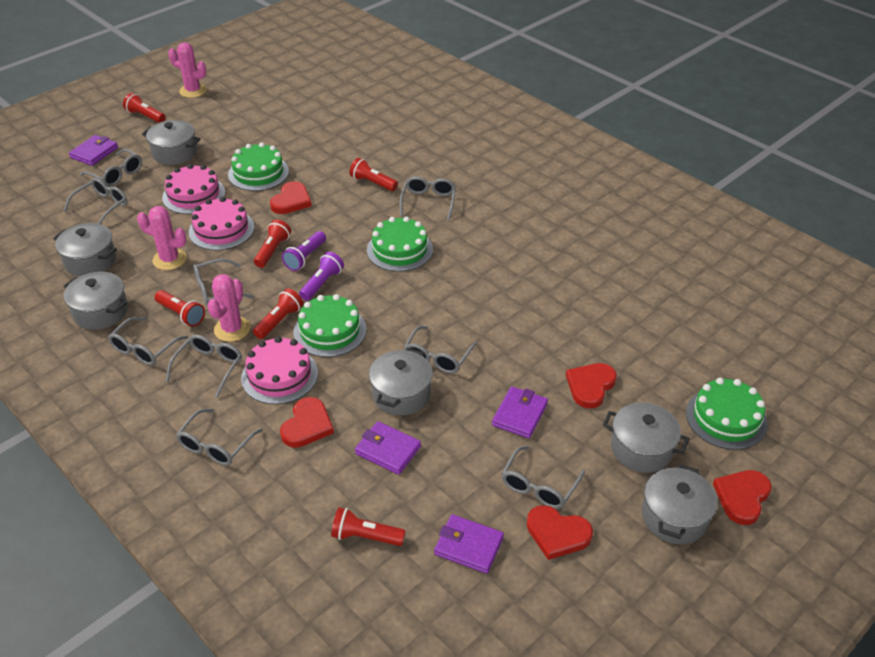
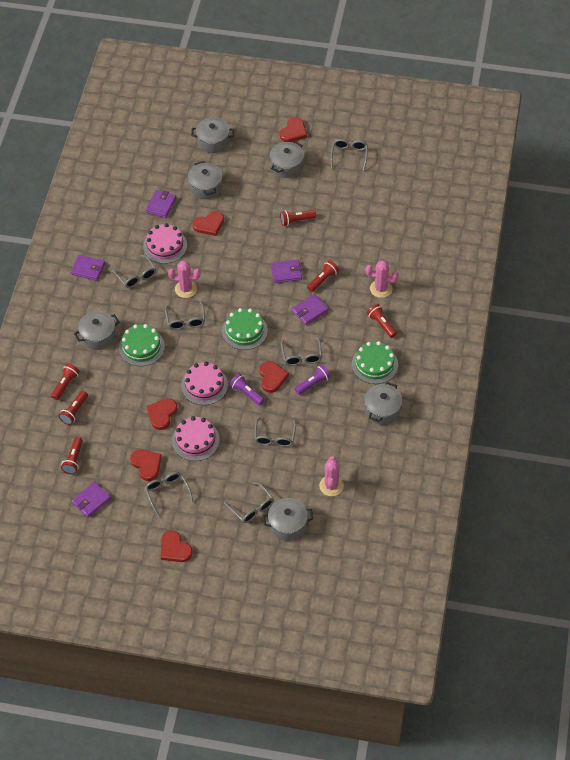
green cake: [228,142,289,191] [293,294,367,357] [367,217,433,272] [686,378,768,450] = 4 -> [119,324,165,366] [222,308,268,350] [352,341,398,384] = 3
grey glasses: [63,178,127,224] [80,149,142,186] [108,317,188,365] [166,335,242,398] [176,408,263,465] [193,258,254,306] [400,176,456,220] [403,326,477,373] [502,446,585,509] = 9 -> [112,255,156,288] [145,472,193,517] [165,301,205,330] [224,482,274,523] [254,417,296,447] [281,337,322,366] [330,139,368,171] = 7
purple wallet: [69,135,118,166] [355,421,421,475] [434,514,504,574] [492,386,548,438] = 4 -> [71,255,105,281] [71,481,111,518] [146,190,176,218] [271,259,302,283] [292,294,329,325] = 5
red heart: [270,181,312,214] [280,397,334,448] [527,505,593,560] [566,363,617,408] [713,470,772,525] = 5 -> [130,450,162,481] [146,398,178,430] [161,530,193,562] [192,211,224,236] [259,361,289,393] [280,117,307,142] = 6

